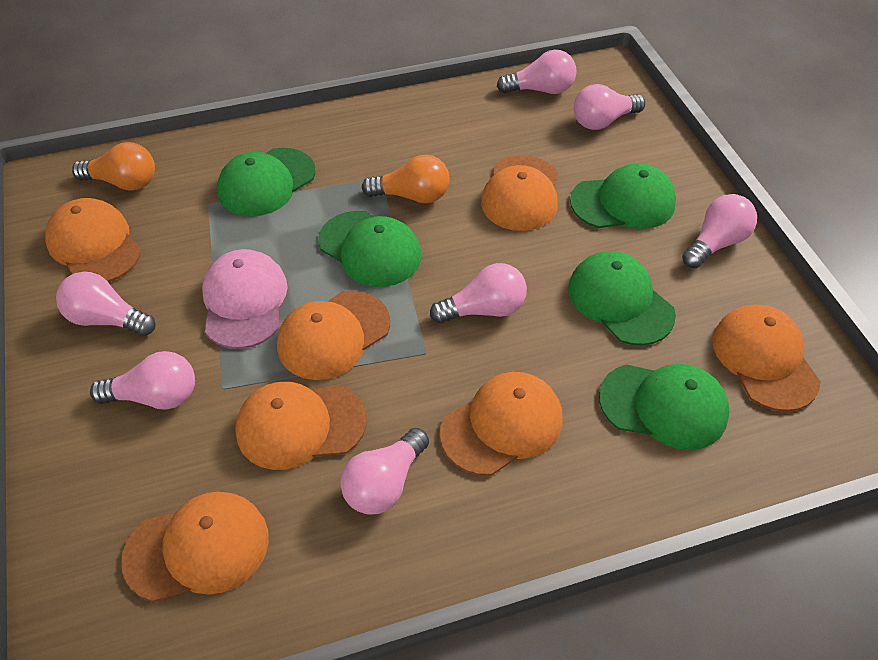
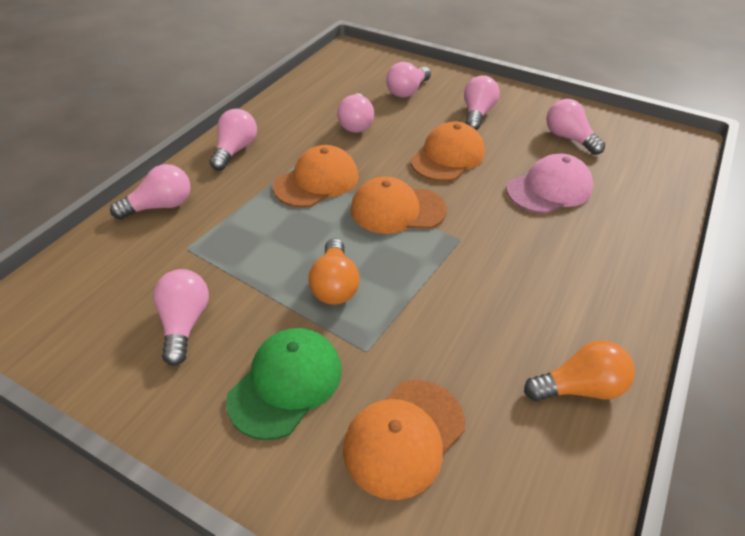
green cap: [217,148,316,216] [318,211,422,287] [568,251,676,346] [570,163,676,229] [599,364,730,450] = 5 -> [226,328,342,440] = 1
orange cap: [45,198,141,282] [121,492,269,602] [235,381,367,470] [277,290,390,380] [440,372,563,476] [481,155,558,231] [712,305,821,412] = 7 -> [273,145,359,208] [343,380,465,500] [351,176,447,234] [411,122,485,181] = 4

